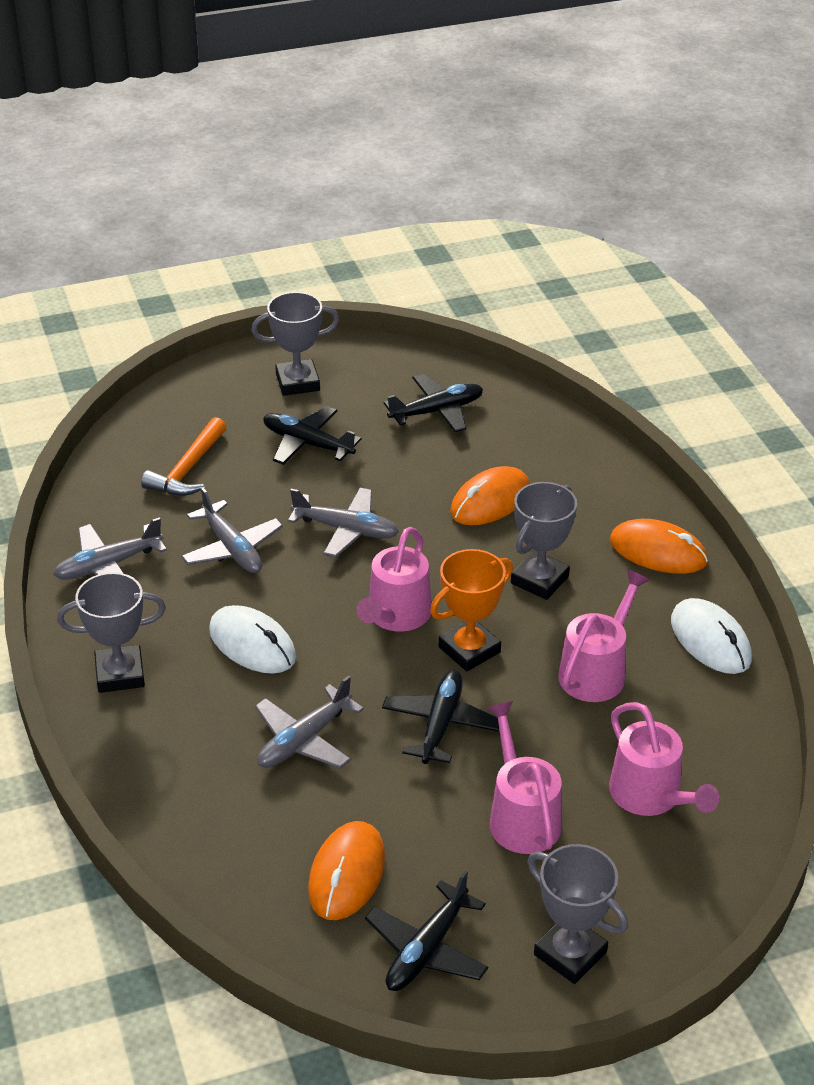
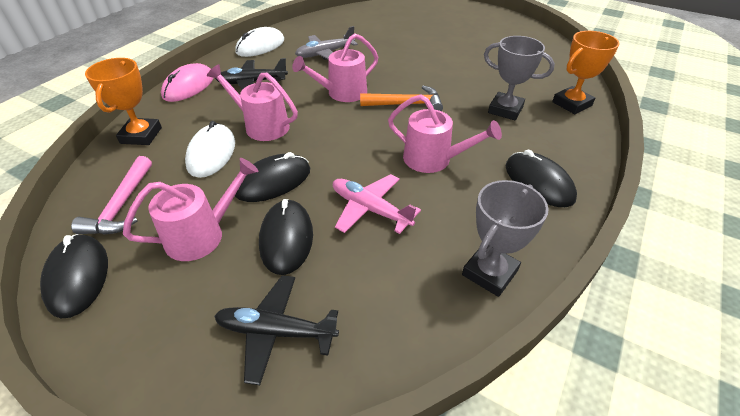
black mouse: none = 0 -> [40,234,108,318] [235,152,310,202] [259,199,313,275] [506,150,577,207] = 4
black plane: [263,406,362,465] [365,870,488,991] [382,670,499,764] [383,374,483,432] = 4 -> [214,275,339,385] [215,58,288,90] = 2
grey plane: [53,517,167,580] [181,488,283,573] [255,676,364,769] [288,488,399,557] = 4 -> [295,26,358,60] = 1
grey trophy: [57,572,166,693] [251,292,339,396] [511,482,577,600] [528,844,628,984] = 4 -> [462,180,549,297] [484,36,555,120] = 2
orange mouse: [308,821,385,920] [450,466,530,525] [610,519,708,574] = 3 -> none = 0
orange trophy: [430,549,513,671] = 1 -> [85,58,162,145] [552,31,620,114] = 2
pink hammer: none = 0 -> [71,156,152,235] = 1
pink mouse: none = 0 -> [161,63,213,102] = 1
pink plane: none = 0 -> [333,174,421,234] = 1

